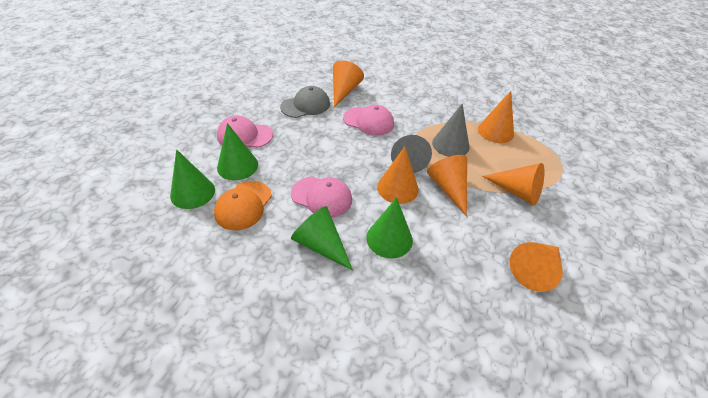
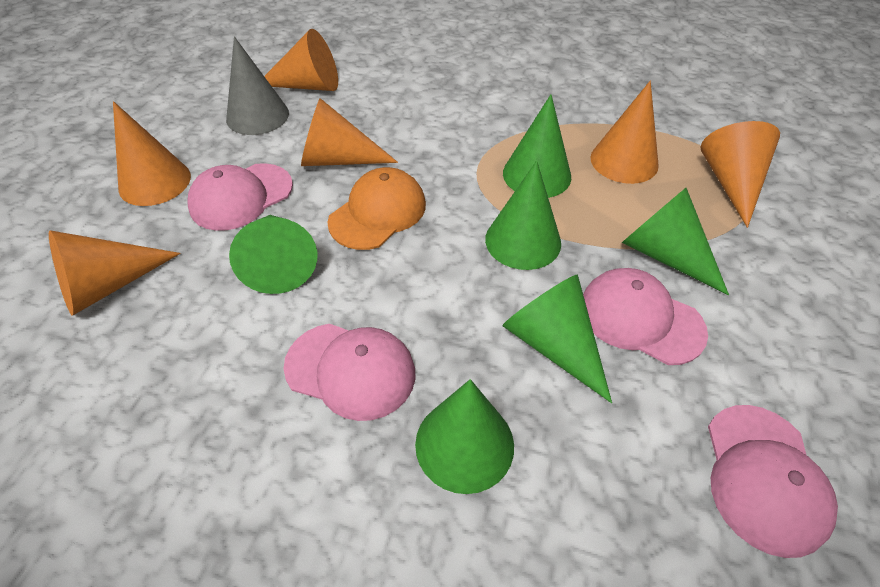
green cone: [170,149,215,209] [217,123,258,180] [291,206,353,271] [366,198,413,258] = 4 -> [229,215,317,294] [415,379,514,494] [485,161,561,270] [502,275,612,403] [503,94,571,198] [622,188,729,295] = 6
grey cap: [280,86,330,118] = 1 -> none = 0
grey cone: [391,135,432,173] [432,104,469,157] = 2 -> [226,37,289,135] = 1
pink cap: [217,116,273,148] [291,177,352,218] [343,105,394,136] = 3 -> [187,163,293,231] [284,324,415,421] [583,268,708,365] [708,405,838,558] = 4

